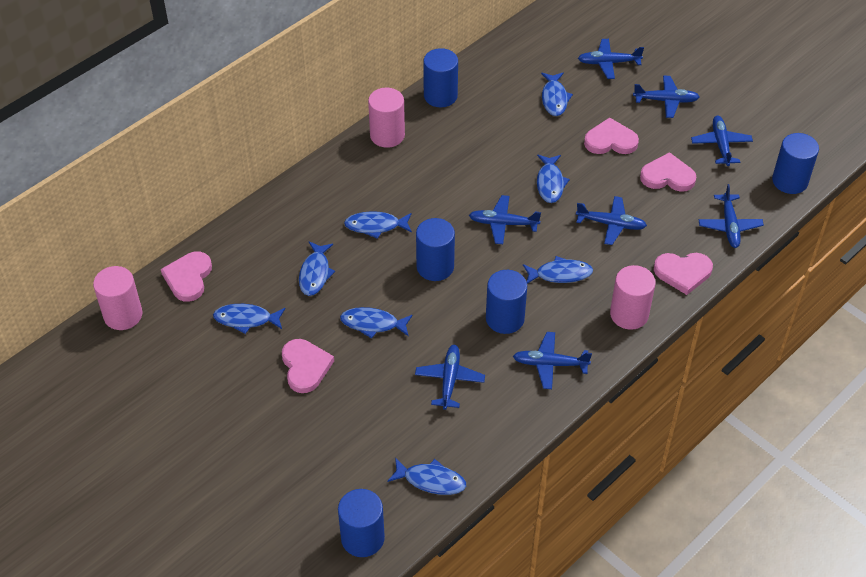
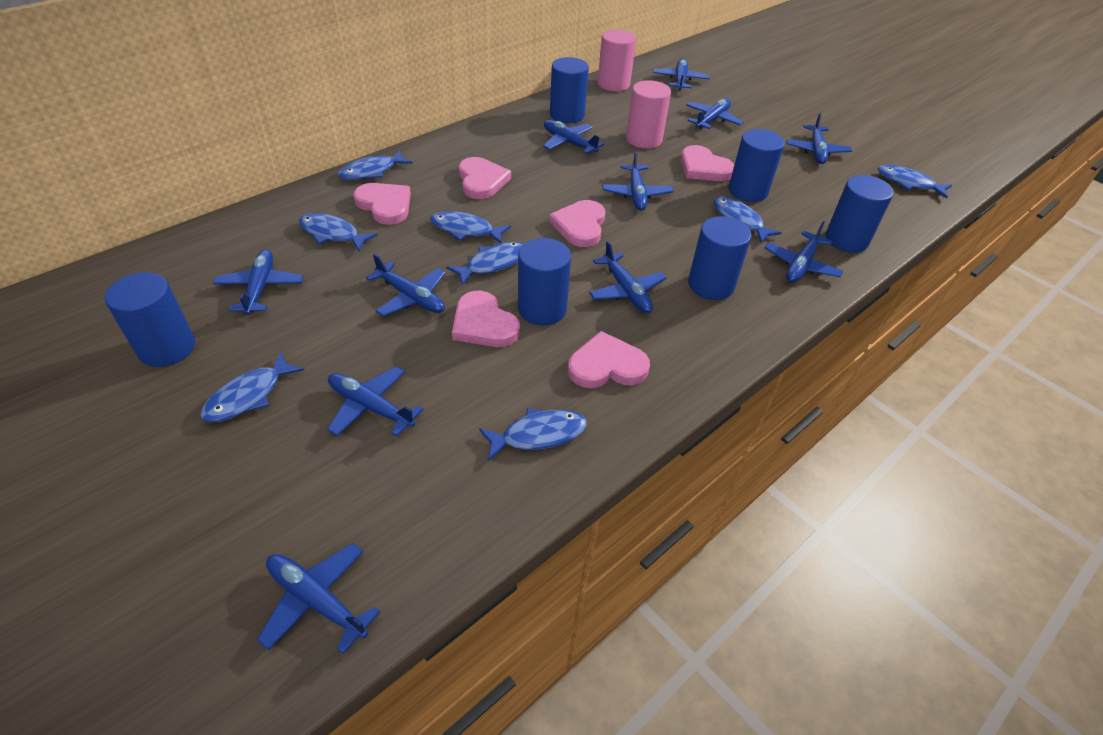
blue cylinder: [338,489,385,557] [416,218,455,281] [423,48,458,107] [486,270,527,334] [772,133,819,194] = 5 -> [105,272,195,367] [518,238,571,326] [550,57,589,123] [688,216,751,300] [729,129,785,202] [826,175,894,253] = 6
blue plane: [415,345,485,410] [469,195,541,244] [513,332,592,389] [576,196,647,245] [578,39,644,79] [633,76,700,118] [691,116,753,166] [699,184,764,248] = 8 -> [213,249,303,315] [257,543,380,654] [327,366,424,437] [366,253,445,316] [543,120,604,154] [589,241,666,313] [602,151,673,211] [653,59,710,91] [686,98,743,129] [765,221,844,283] [786,113,852,164] = 11
pink cylinder: [93,266,142,330] [368,88,405,148] [610,265,656,330] = 3 -> [598,29,636,91] [626,80,671,149] = 2
pink heart: [161,251,212,302] [282,339,334,393] [584,117,639,154] [640,152,696,192] [654,253,713,295] = 5 -> [354,183,411,225] [452,291,520,347] [459,157,511,199] [549,200,605,247] [568,331,650,388] [681,145,734,181] = 6

